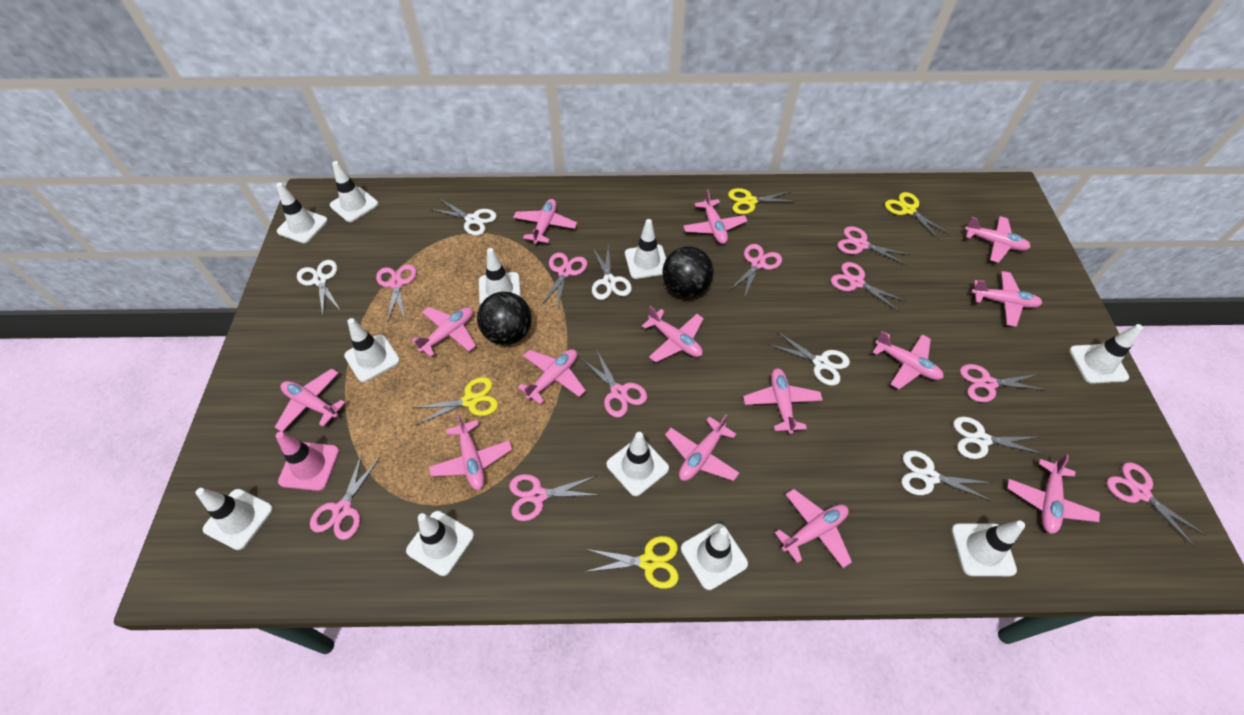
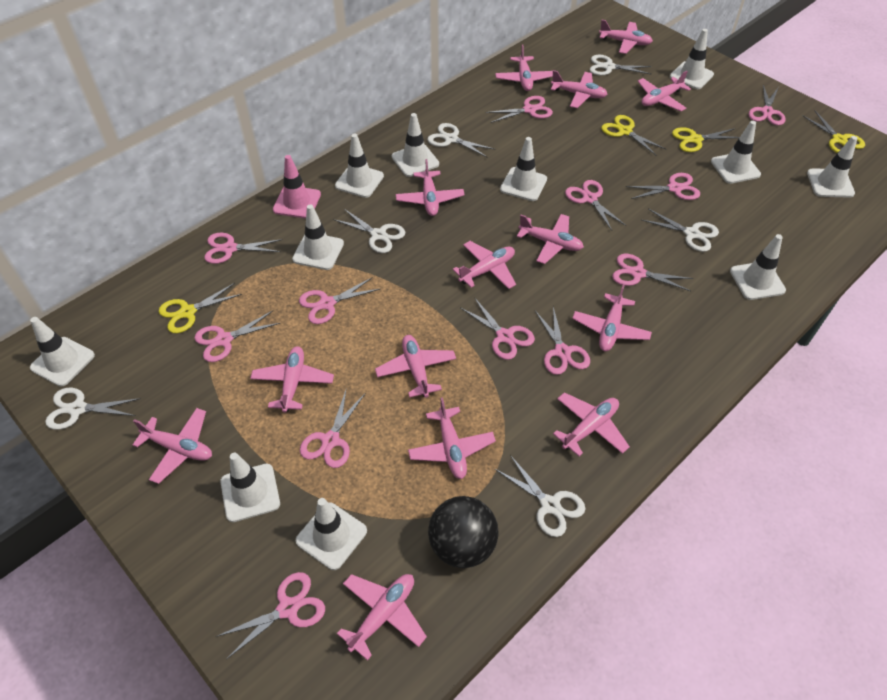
black ball: [477,291,532,345] [662,246,714,298] = 2 -> [428,496,499,568] = 1
pink scissors: [310,453,380,540] [376,264,416,323] [509,474,598,521] [541,252,587,308] [581,349,647,417] [730,244,782,298] [831,262,906,311] [838,226,911,265] [960,364,1047,402] [1107,462,1207,548] = 10 -> [194,311,280,362] [204,233,282,264] [215,572,325,659] [299,277,380,324] [300,388,366,468] [461,297,535,360] [486,96,553,123] [535,307,590,375] [565,180,627,231] [612,254,693,291] [626,173,700,200] [748,85,786,125] = 12

